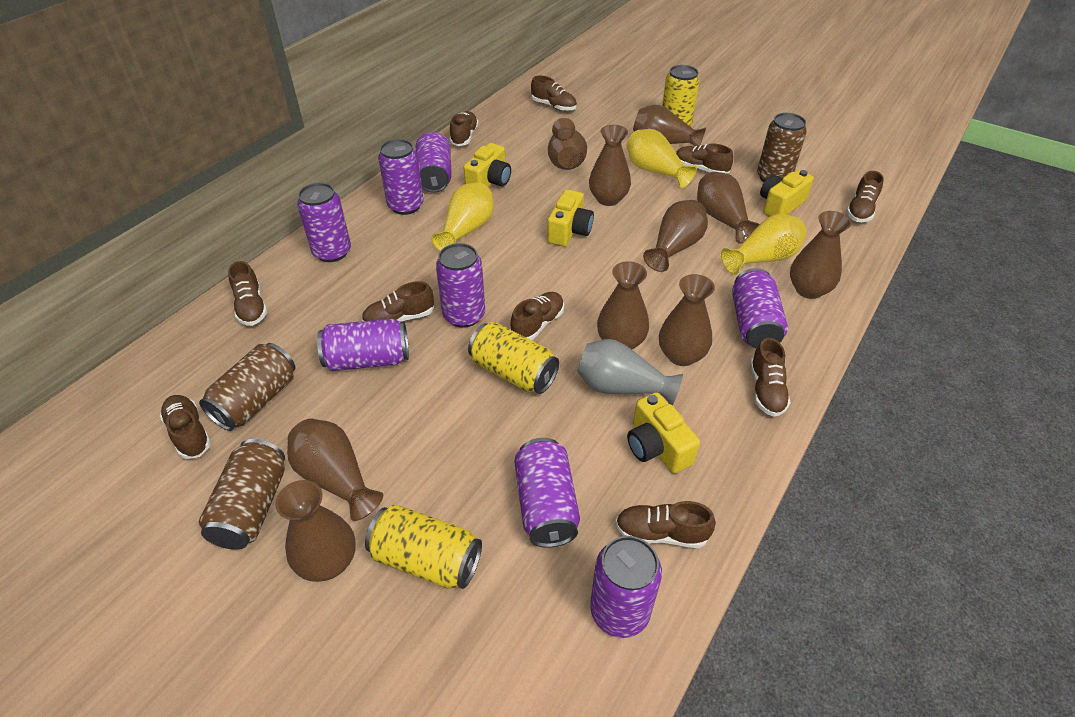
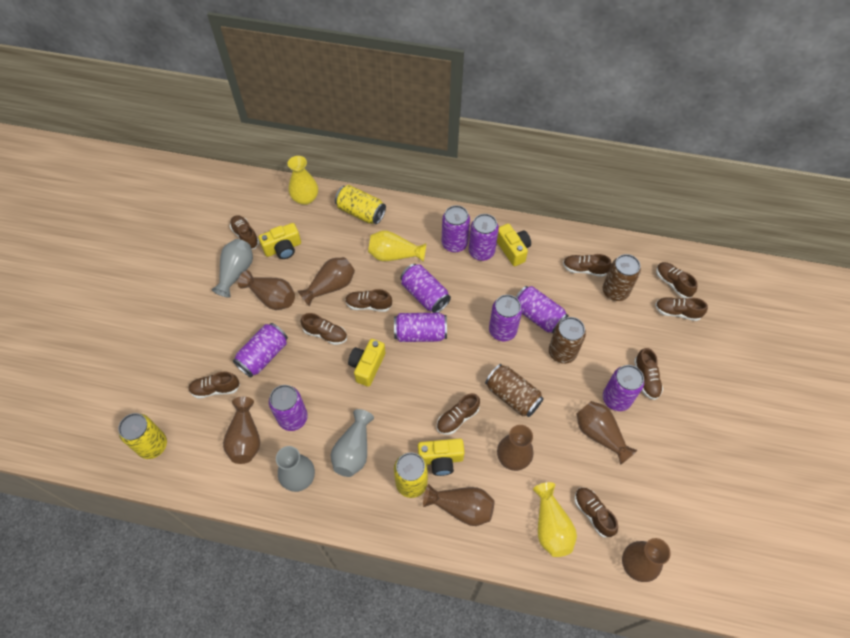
brown vase: [275,480,356,582] [287,418,383,521] [548,118,587,170] [589,125,631,206] [597,261,649,349] [633,105,707,147] [643,200,708,272] [659,274,715,366] [697,172,760,243] [790,211,852,299] = 10 -> [223,397,260,464] [238,270,295,310] [298,257,355,307] [423,484,494,526] [497,425,534,471] [577,401,637,465] [622,538,671,582] = 7
grey vase: [577,339,683,405] = 1 -> [212,239,253,298] [276,446,315,492] [330,409,374,477] = 3
purple can: [297,183,351,262] [317,319,409,371] [378,139,424,215] [415,132,452,193] [436,243,485,328] [514,438,580,548] [590,536,662,638] [732,268,788,348] = 8 -> [233,323,288,377] [269,385,308,431] [394,313,447,342] [400,264,451,313] [442,205,470,253] [469,214,499,261] [489,295,522,341] [516,286,569,333] [603,365,644,411] = 9

